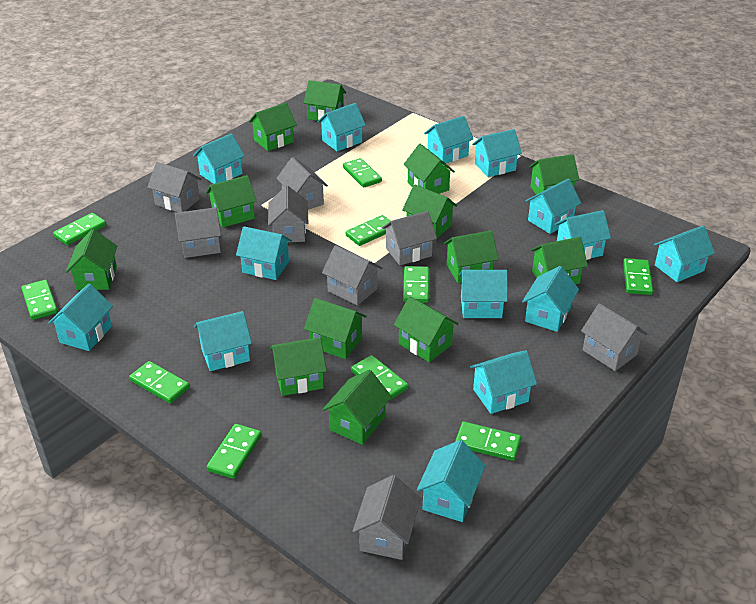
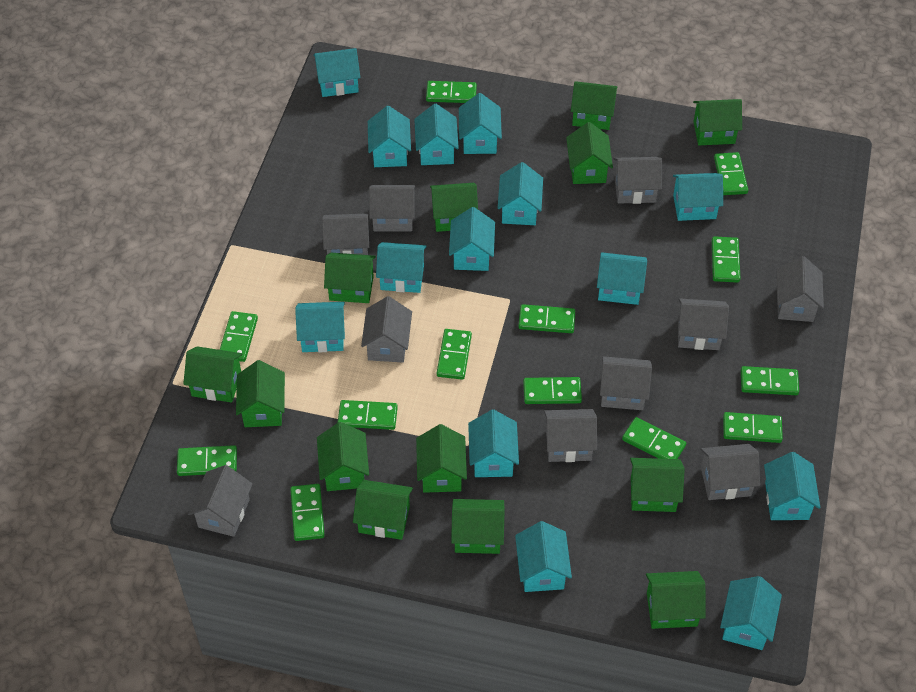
green domino: [21,280,58,320] [53,213,106,245] [129,361,190,404] [207,424,262,479] [343,158,382,188] [346,215,390,246] [351,355,409,401] [403,266,429,303] [455,421,521,461] [623,258,653,295] = 10 -> [177,445,237,476] [220,311,258,362] [291,484,325,541] [337,400,398,430] [426,81,477,103] [437,329,472,380] [518,304,575,333] [523,377,582,404] [622,417,686,459] [712,236,740,283] [714,152,748,195] [723,412,783,443] [741,366,799,395] = 13
grey house: [147,162,201,212] [175,207,221,258] [268,186,309,242] [276,157,328,210] [322,245,382,306] [352,475,421,560] [382,211,437,265] [581,303,647,371] = 8 -> [188,465,253,537] [322,213,369,255] [361,296,412,363] [369,185,415,231] [544,409,597,462] [600,356,652,410] [614,157,662,204] [678,298,729,350] [701,444,760,500] [777,256,824,322] = 10

